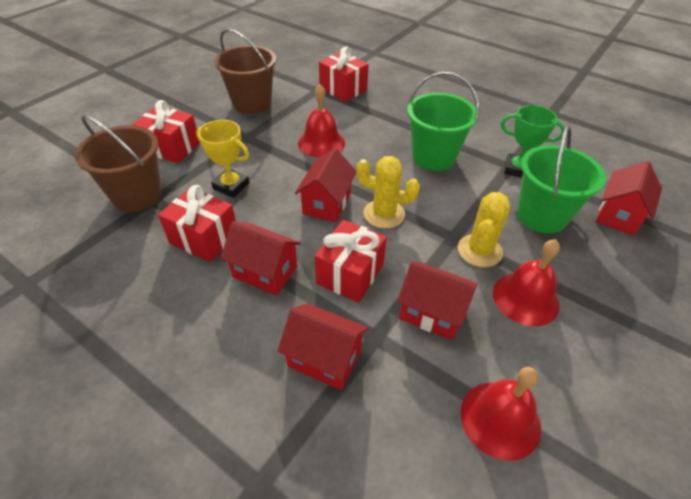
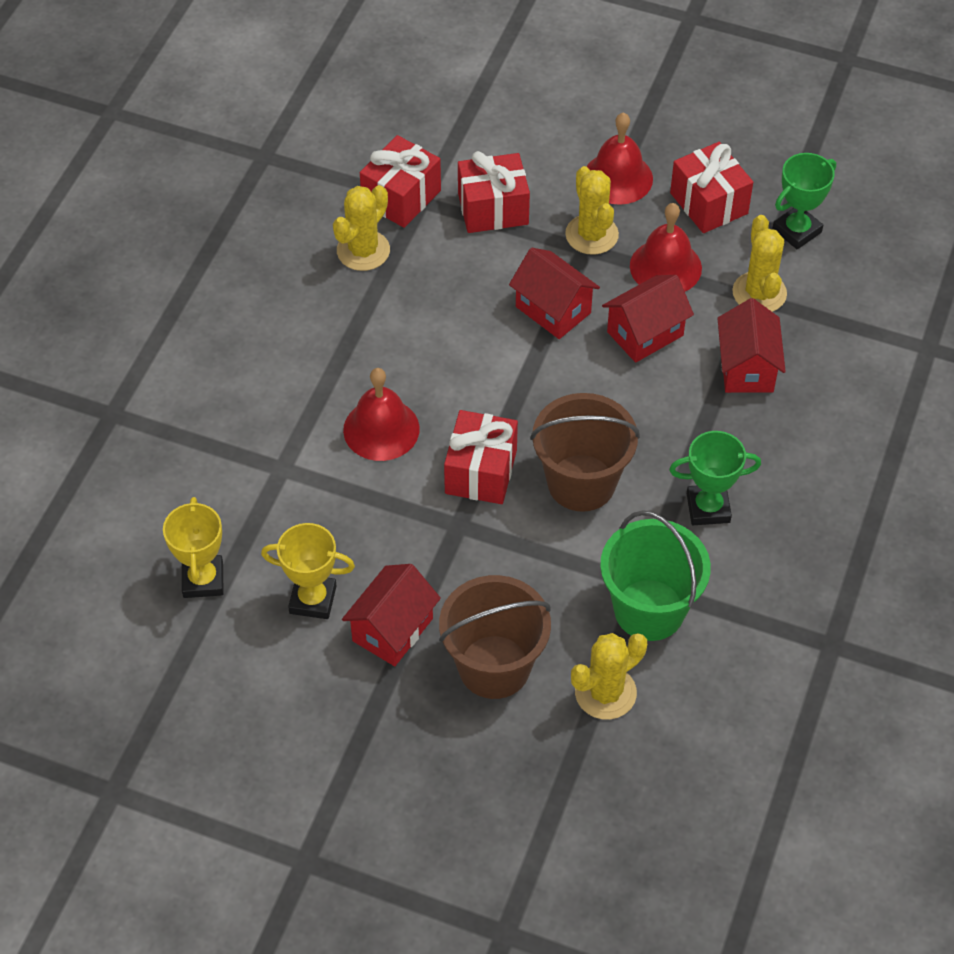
green bucket: [407,71,479,171] [517,125,606,234] = 2 -> [600,510,711,641] = 1
green trophy: [501,105,565,178] = 1 -> [669,431,761,525] [772,153,836,249] = 2
red house: [220,221,301,295] [277,303,369,390] [295,148,356,222] [397,262,478,340] [596,161,662,236] = 5 -> [342,564,441,666] [509,248,600,339] [602,275,694,363] [717,298,786,393] = 4
yellow cactus: [356,156,420,228] [458,192,510,267] = 2 -> [333,185,390,271] [565,166,619,255] [571,633,647,720] [732,215,787,312] = 4
yellow trophy: [196,120,250,198] = 1 -> [163,497,224,598] [261,523,355,619] = 2

